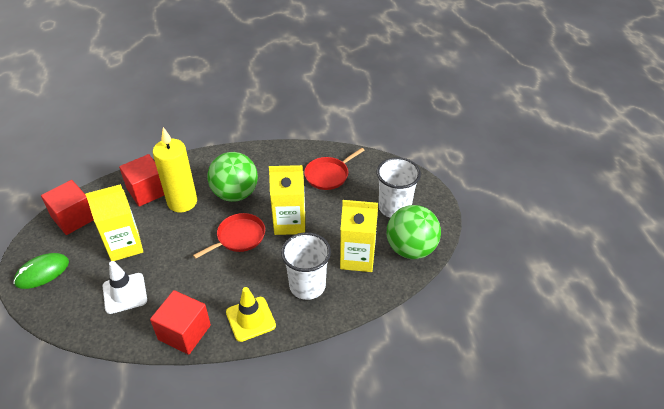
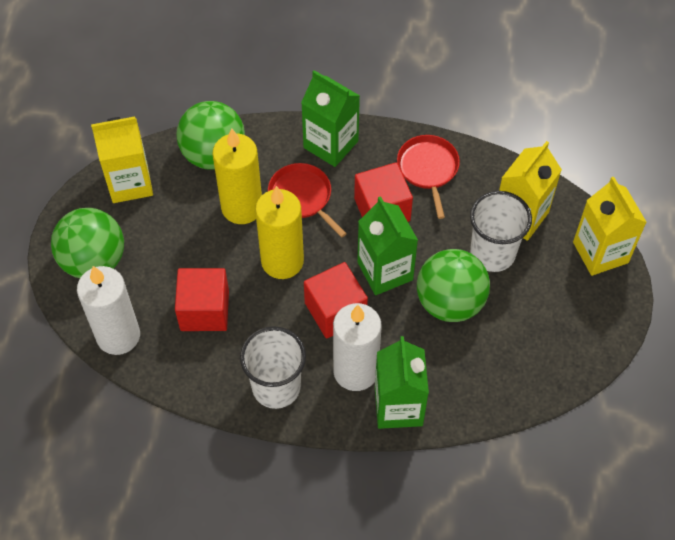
green ball: [207,152,258,202] [387,205,441,259] = 2 -> [51,208,124,278] [176,101,245,170] [417,249,490,322] = 3
green carton: none = 0 -> [301,70,360,167] [357,196,418,295] [375,336,429,429] = 3
green mouse: [13,253,69,289] = 1 -> none = 0
white candle: none = 0 -> [77,266,140,355] [333,303,382,391] = 2
white traffic cone: [103,261,147,314] = 1 -> none = 0
yellow candle: [153,127,197,212] = 1 -> [213,128,262,224] [255,186,304,279] = 2
yellow traffic cone: [226,287,276,342] = 1 -> none = 0

